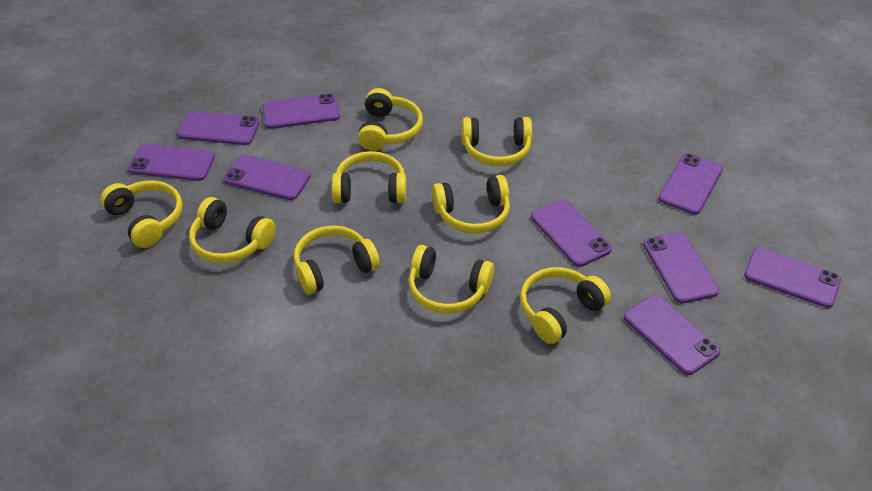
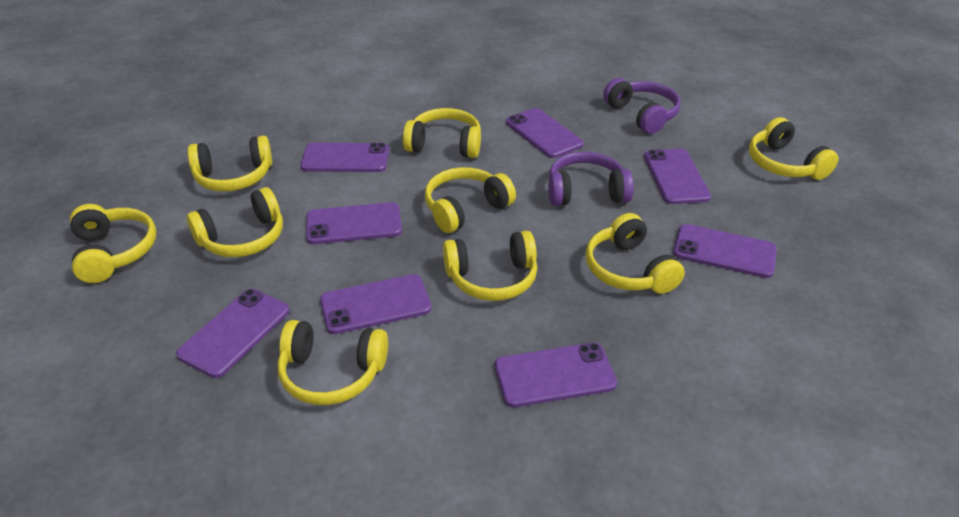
purple headphones: none = 0 -> [548,152,634,206] [603,78,680,134] = 2
purple phone: [128,144,215,181] [177,111,260,145] [224,155,311,200] [262,93,340,129] [531,199,612,267] [624,295,721,375] [643,232,719,303] [658,153,723,215] [744,247,841,308] = 9 -> [176,289,290,378] [301,142,389,172] [306,202,402,244] [320,274,432,334] [494,343,617,407] [506,108,584,158] [644,149,711,204] [673,224,777,278] = 8

